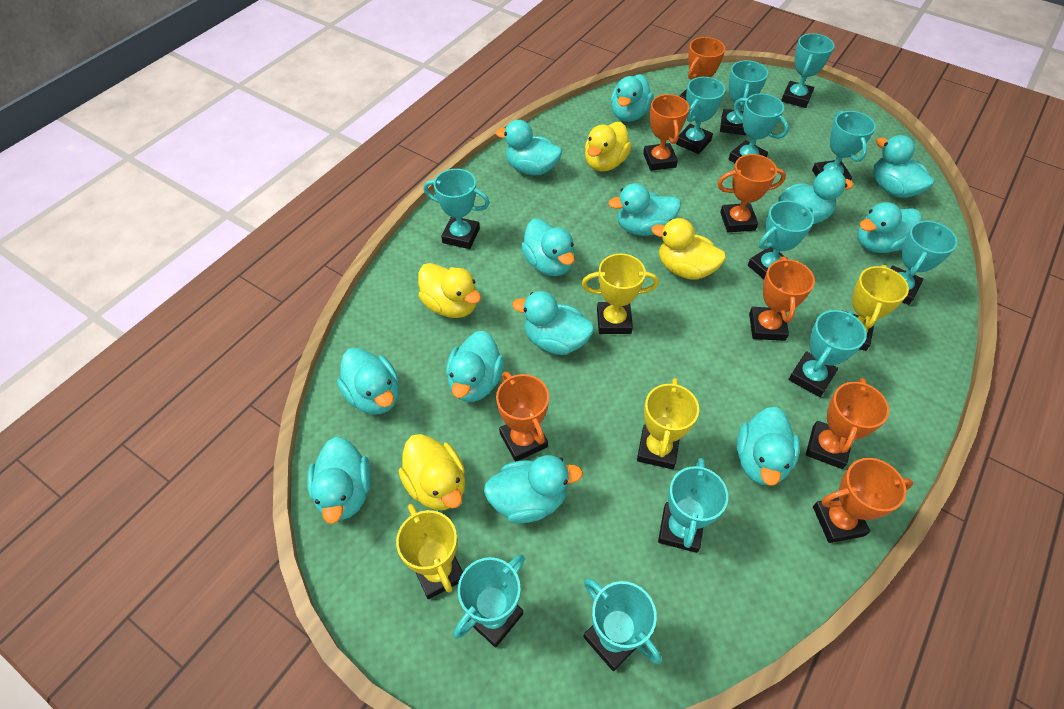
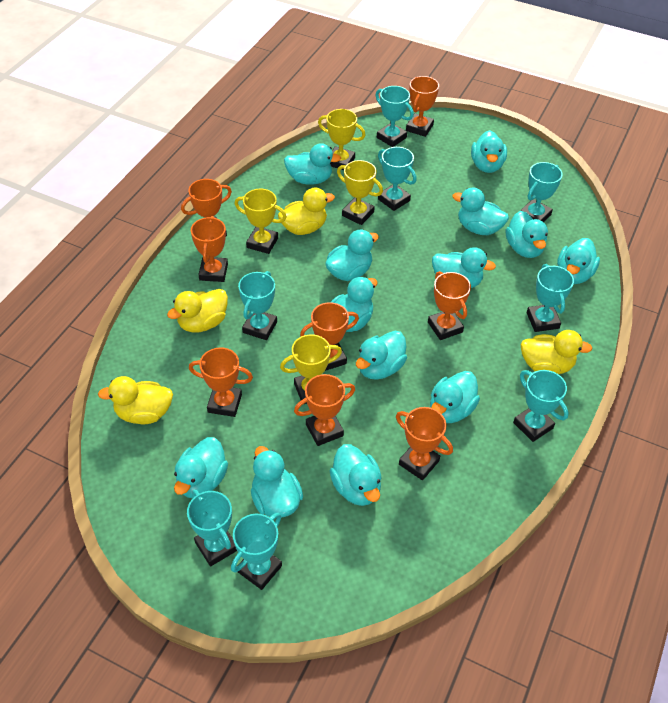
orange trophy: [496,372,549,462] [643,94,689,171] [680,37,725,100] [718,154,786,232] [749,256,815,341] [806,378,889,469] [813,458,913,543] = 7 -> [181,179,232,236] [189,347,253,417] [191,216,228,282] [294,374,355,446] [300,302,359,371] [396,407,453,480] [406,76,439,137] [428,271,471,340] = 8
turquoise trophy: [424,169,490,249] [454,554,525,647] [583,578,661,671] [658,458,728,553] [676,77,725,154] [720,60,768,135] [728,94,789,163] [748,201,814,279] [781,33,835,108] [788,310,867,397] [812,111,876,180] [890,221,957,305] = 12 -> [187,489,237,566] [231,513,282,590] [238,271,277,340] [375,86,414,147] [378,147,417,211] [513,370,569,442] [520,162,563,222] [527,264,574,332] = 8

